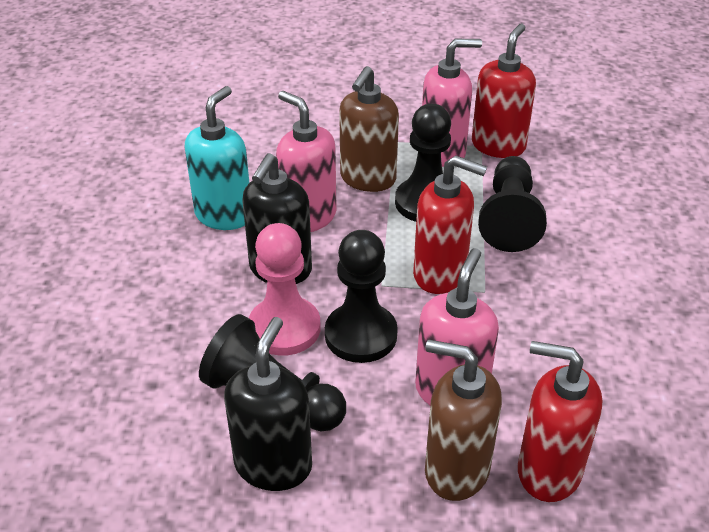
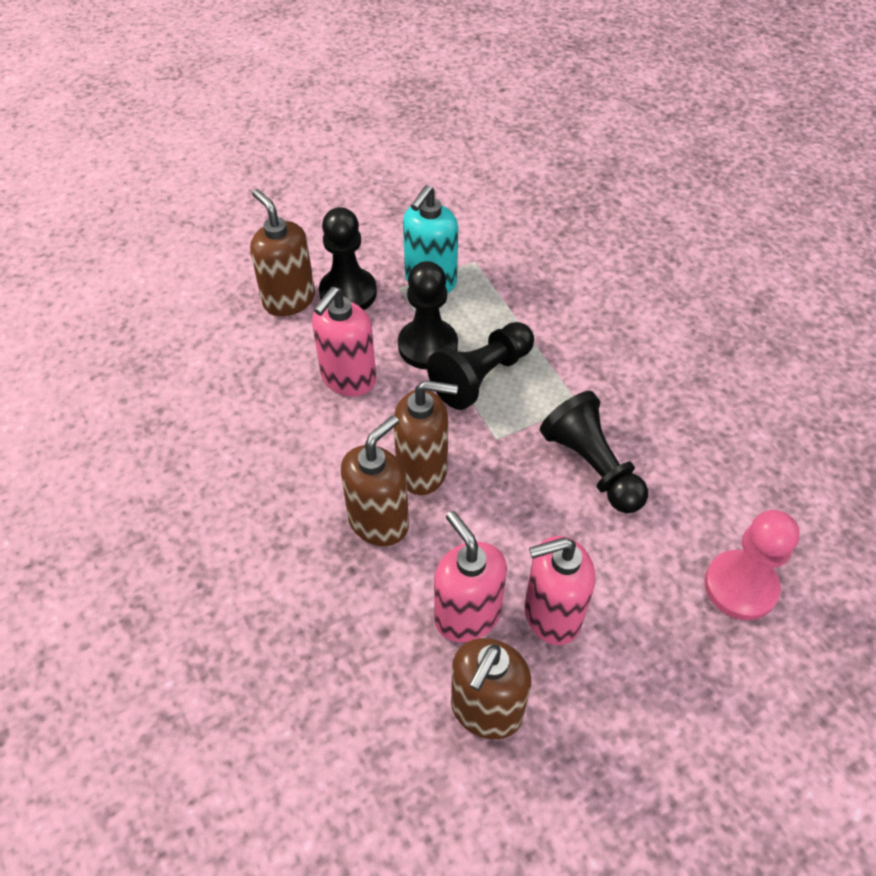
black soap dispenser: [224,317,312,491] [242,153,312,284] = 2 -> none = 0
brown soap dispenser: [339,66,399,192] [425,339,502,501] = 2 -> [250,189,315,316] [341,415,409,546] [394,380,458,495] [451,638,531,739] = 4
red soap dispenser: [413,156,487,294] [472,24,536,158] [518,341,602,502] = 3 -> none = 0

